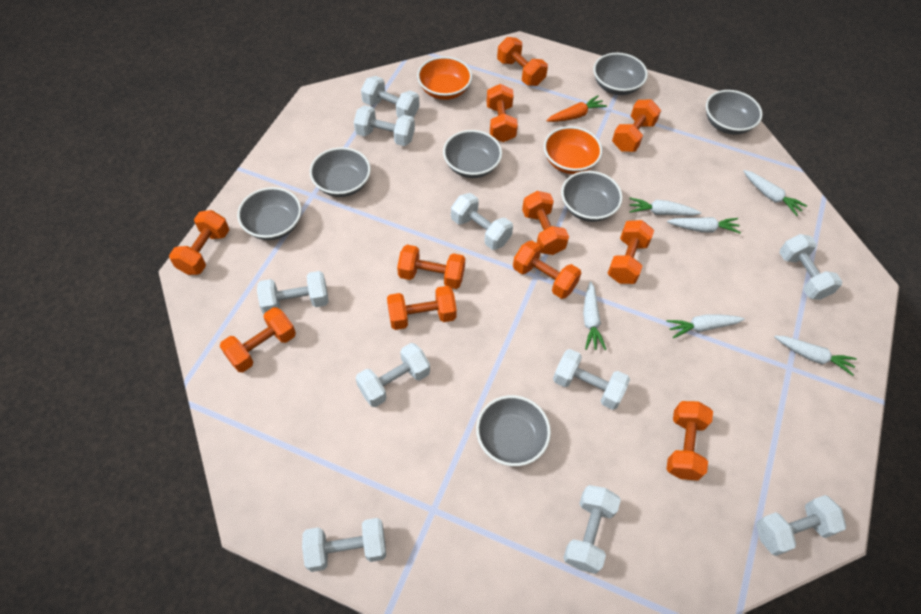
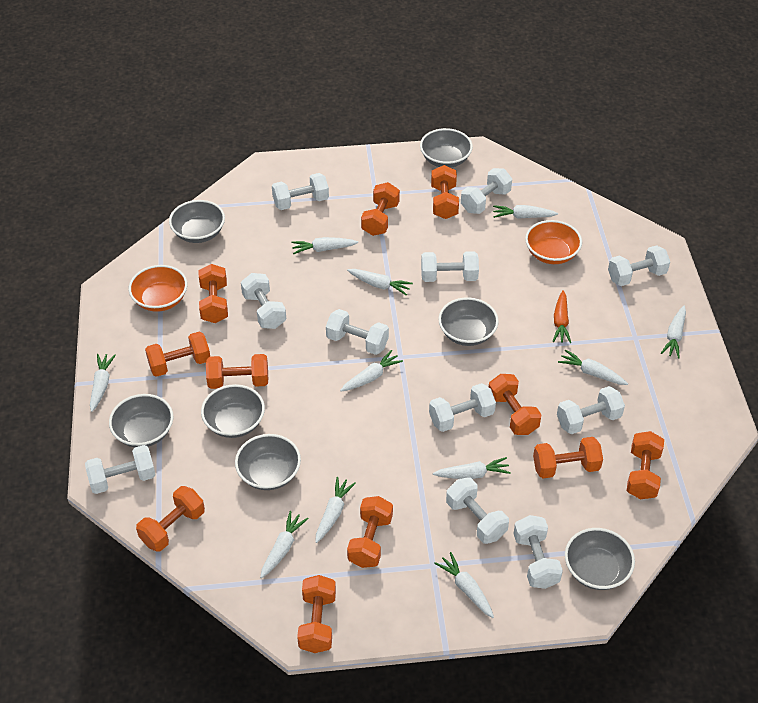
white carrot: [583,281,606,350] [629,198,701,216] [666,314,745,338] [667,217,741,233] [743,170,807,216] [774,336,857,376] = 6 -> [90,354,116,412] [260,511,309,578] [291,237,358,254] [315,477,356,543] [340,350,403,392] [347,269,413,295] [433,457,511,479] [434,552,494,618] [493,205,558,219] [558,349,628,385] [661,306,686,358] = 11
white dumbbell: [257,271,329,314] [302,518,386,572] [354,105,415,146] [356,343,430,407] [361,76,420,118] [451,193,513,250] [553,349,630,410] [563,485,621,574] [756,495,846,556] [779,234,843,300] = 10 -> [85,445,156,494] [241,273,286,329] [272,173,329,210] [326,309,389,355] [421,251,479,282] [429,383,496,432] [446,477,509,544] [461,168,512,214] [513,515,563,589] [557,386,625,434] [608,245,670,286] = 11

